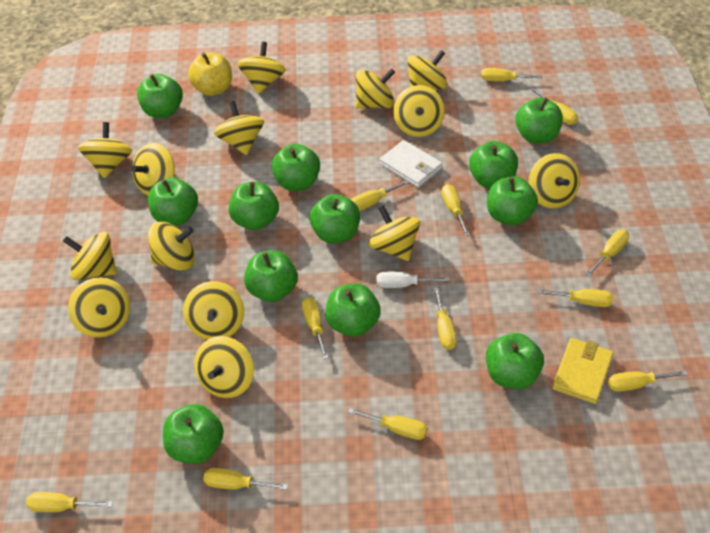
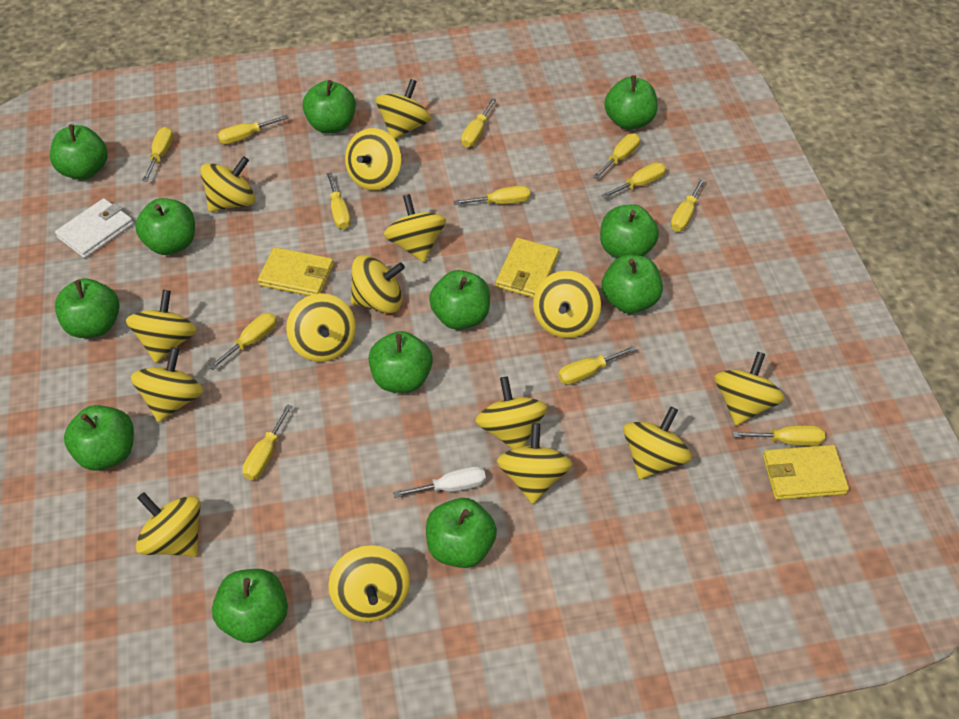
yellow apple: [188,52,232,96] = 1 -> none = 0
yellow spinning top: [63,232,117,280] [68,277,130,337] [78,122,132,179] [132,143,175,195] [148,221,195,270] [183,281,244,340] [194,336,254,398] [214,101,264,155] [237,42,286,94] [356,68,395,109] [369,205,420,261] [393,85,445,137] [407,50,448,90] [529,153,580,208] = 14 -> [126,290,197,363] [131,347,203,423] [136,492,200,557] [200,156,255,212] [286,293,356,362] [328,545,410,622] [345,128,401,190] [351,255,405,313] [375,79,431,139] [384,194,446,262] [475,376,547,449] [497,423,572,504] [533,271,601,338] [623,406,692,480] [714,351,785,426] = 15
yellow wallet: [552,338,613,404] = 1 -> [258,247,334,296] [496,238,559,298] [763,445,849,500] = 3

